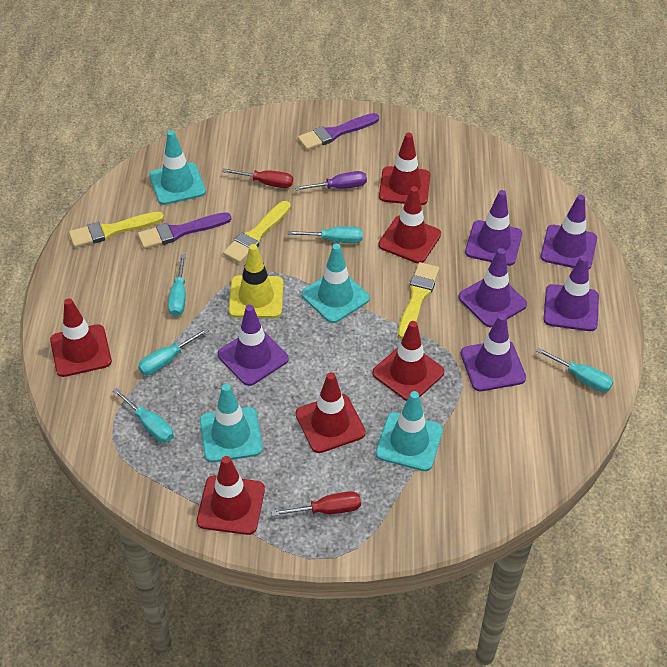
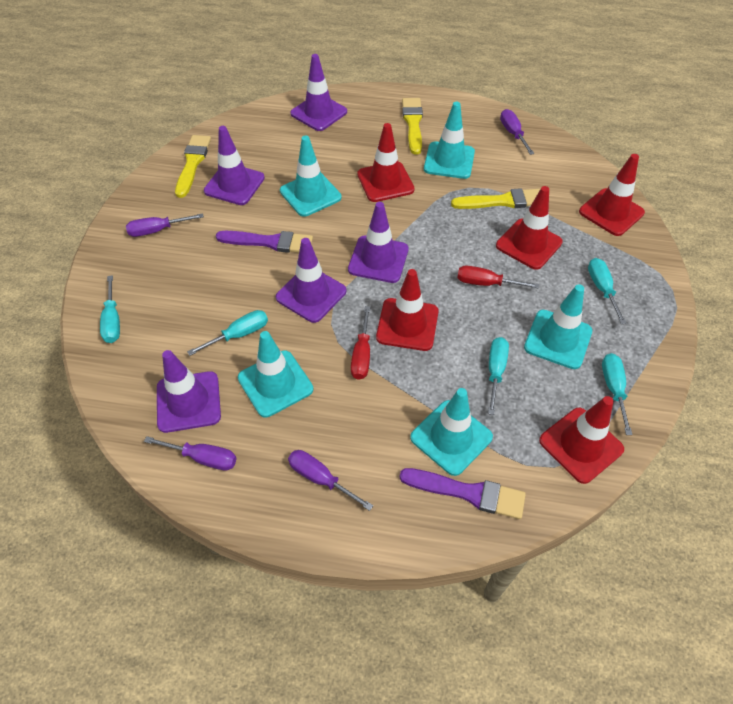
purple screwdriver: [295,171,367,190] = 1 -> [126,213,204,237] [144,436,237,470] [288,450,373,511] [500,109,534,155] = 4
purple traffic cone: [218,305,289,386] [458,248,527,327] [461,314,526,391] [465,190,522,266] [541,195,597,270] [543,255,599,331] = 6 -> [157,350,221,433] [204,126,265,205] [276,238,346,323] [290,54,347,131] [348,202,409,283] = 5
red traffic cone: [50,298,112,377] [197,456,265,535] [296,372,366,453] [373,321,444,401] [378,186,441,263] [379,133,430,205] = 6 -> [357,123,415,202] [376,269,439,351] [496,186,563,270] [539,396,624,484] [579,154,645,236] = 5
turquoise traffic cone: [149,130,206,205] [200,384,263,462] [302,244,370,323] [376,391,443,471] = 4 -> [238,331,313,418] [280,135,342,217] [410,388,493,476] [424,102,475,179] [524,284,592,369] = 5
yellow traffic cone: [228,244,284,318] = 1 -> none = 0

